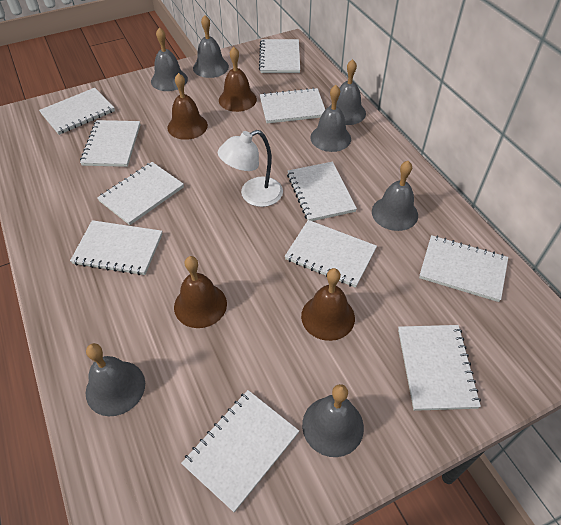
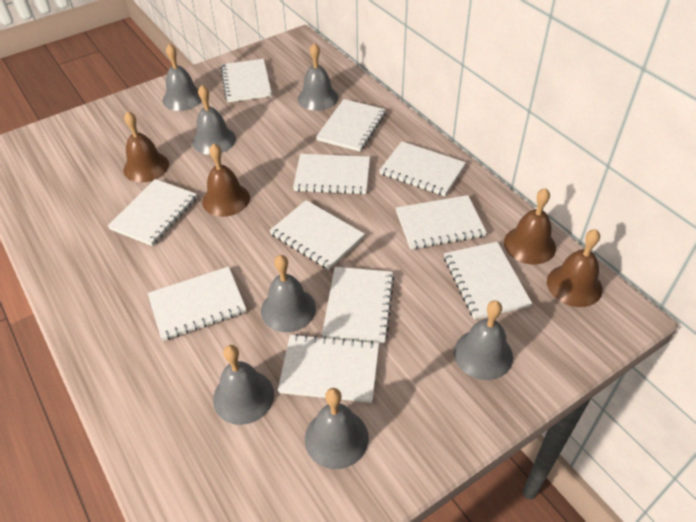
white lamp: [218,130,283,207] = 1 -> none = 0

